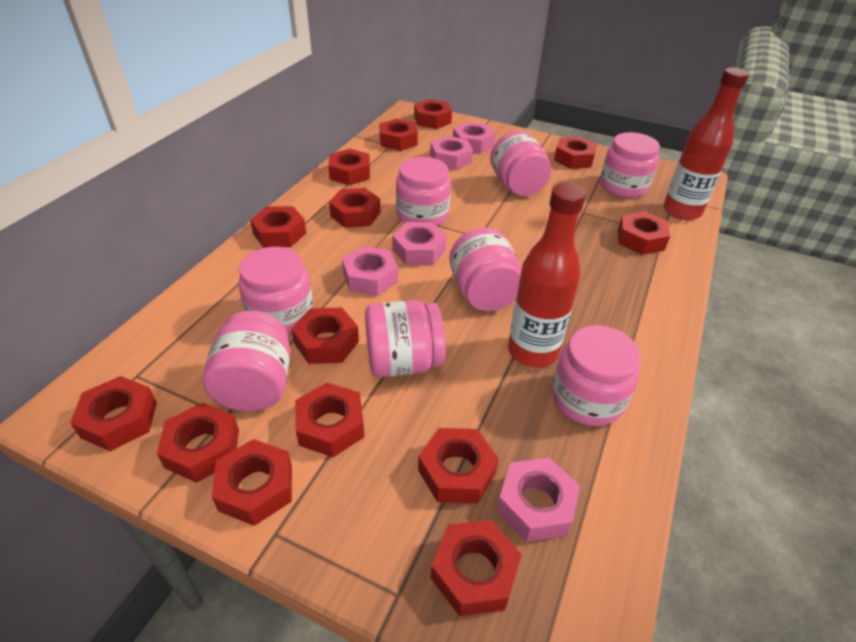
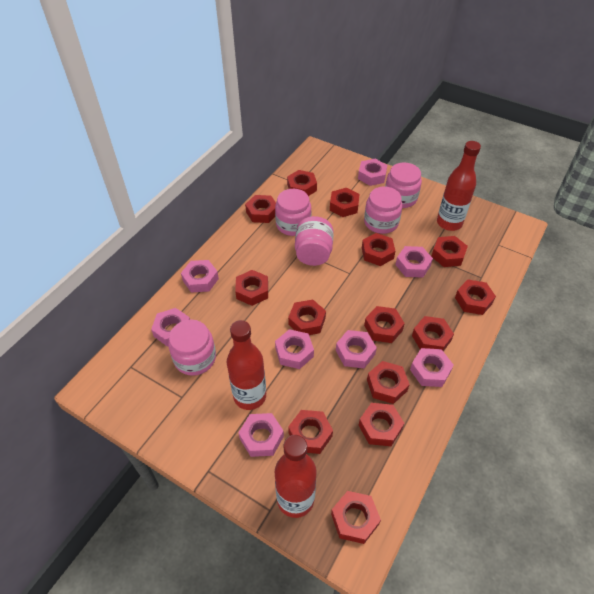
pink jar: [202,311,291,411] [238,247,313,334] [365,300,445,378] [396,157,451,226] [449,228,521,311] [490,131,551,196] [552,325,641,426] [600,132,660,198] = 8 -> [168,320,216,376] [275,189,311,236] [295,216,334,266] [364,186,402,234] [385,162,422,208] = 5
pink nut: [342,246,398,296] [392,222,447,265] [430,136,473,170] [453,122,495,154] [496,457,580,542] = 5 -> [151,308,190,347] [181,260,219,293] [239,413,284,457] [275,329,314,369] [336,330,377,368] [358,159,387,186] [395,246,433,278] [410,348,454,387] = 8
red bottle: [508,183,586,368] [664,68,749,220] = 2 -> [227,320,266,410] [275,435,317,518] [437,141,481,231] = 3

